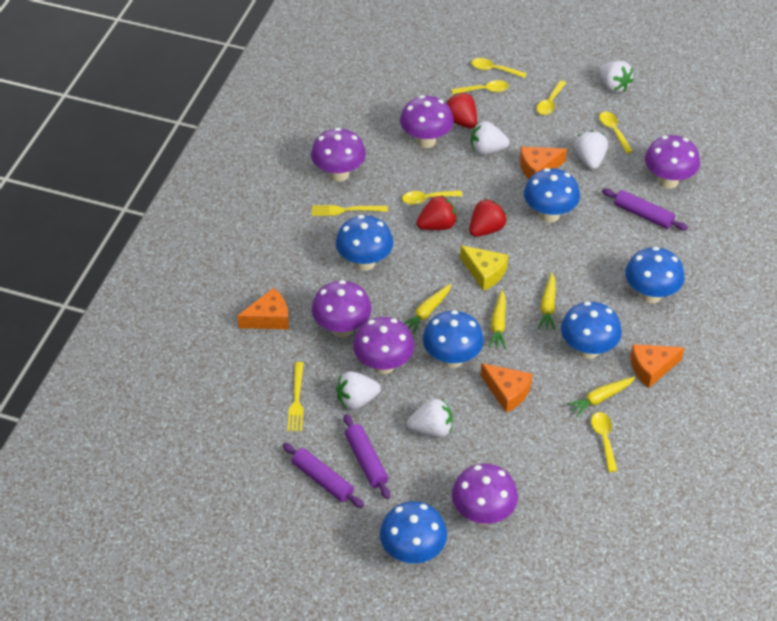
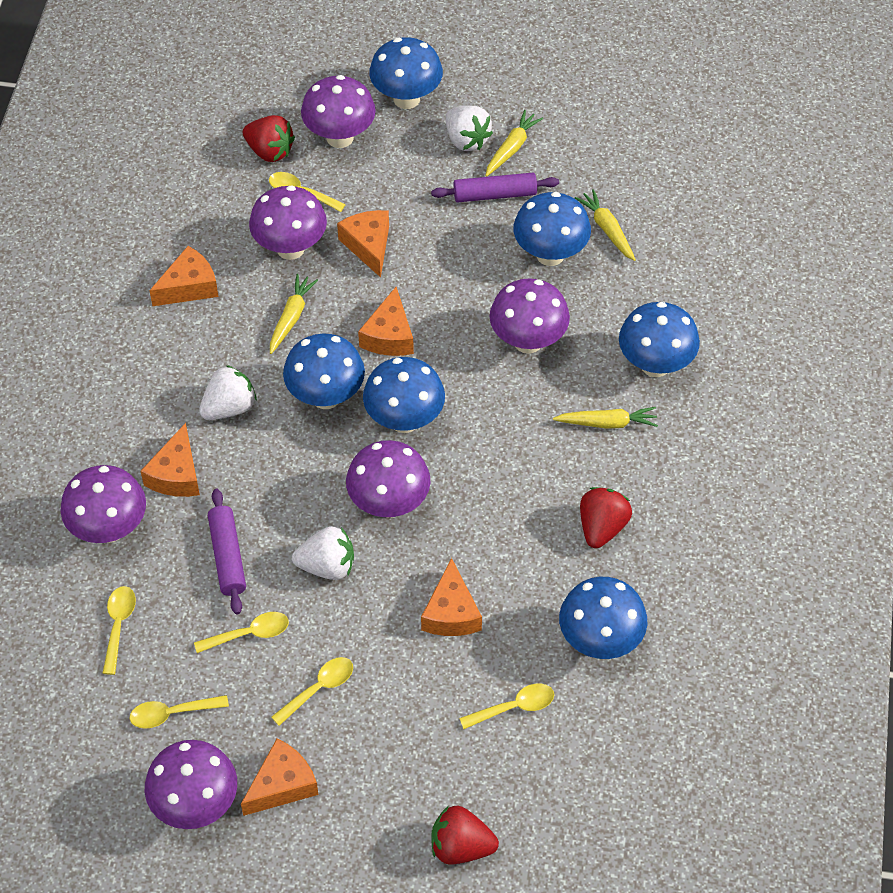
orange cheese: [237,288,289,329] [480,363,533,413] [520,147,567,179] [630,344,685,388] = 4 -> [140,423,200,497] [149,246,219,306] [241,738,318,816] [337,210,389,278] [358,287,414,356] [421,558,482,636] = 6
purple rolling pin: [282,443,364,508] [344,414,390,499] [602,189,688,231] = 3 -> [208,489,246,614] [431,173,559,202] = 2
white strawberry: [336,371,381,410] [407,399,453,438] [471,121,510,155] [574,130,608,170] [599,61,634,93] = 5 -> [199,365,257,420] [292,526,354,580] [446,106,493,151] = 3
yellow cheese: [460,245,508,291] = 1 -> none = 0
yellow fork: [287,362,304,431] [312,205,388,216] = 2 -> none = 0

